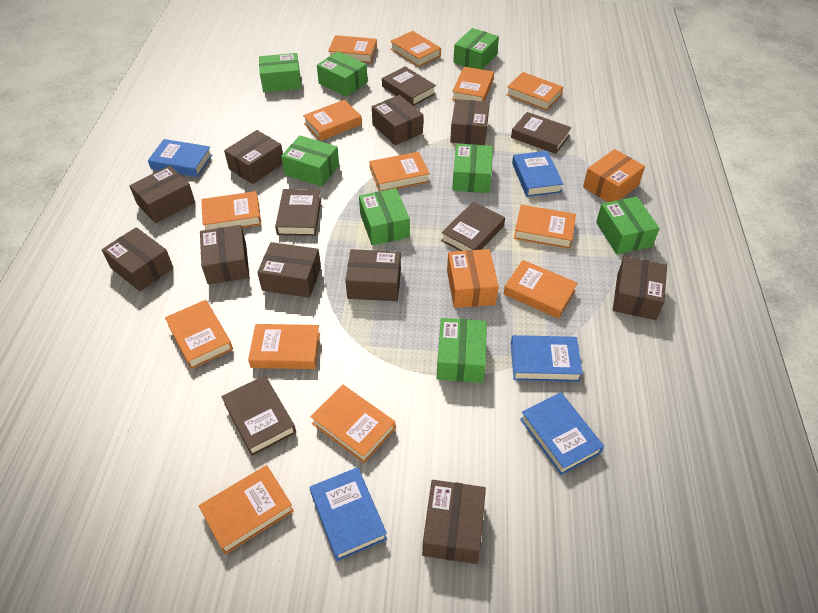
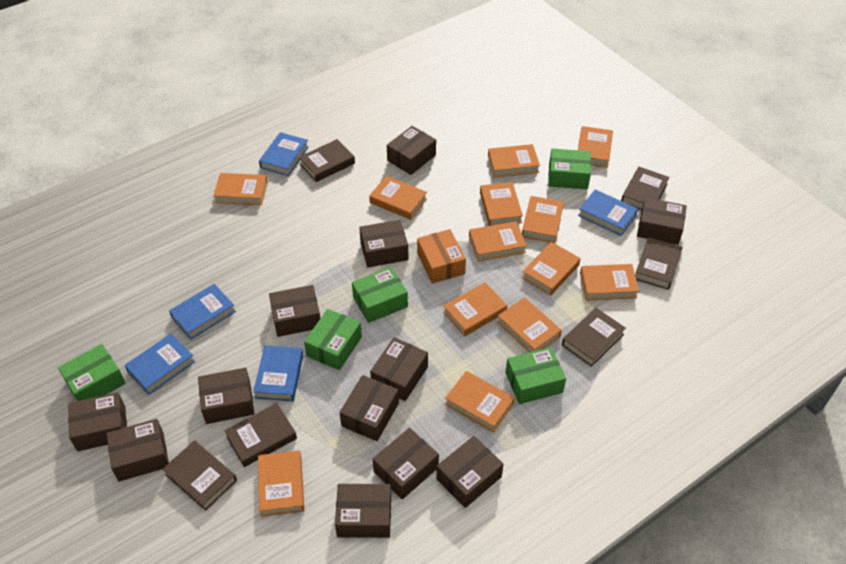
brown book: [221,375,296,456] [275,189,321,236] [382,66,436,106] [441,202,505,251] [511,112,571,154] = 5 -> [163,441,237,511] [224,403,297,467] [299,139,355,182] [562,308,626,367] [621,167,670,210] [635,237,682,290] = 6
brown box: [102,227,173,291] [129,166,195,223] [200,225,250,284] [224,130,283,184] [257,242,321,298] [345,249,401,301] [372,95,423,145] [422,480,486,564] [450,99,490,145] [613,256,667,320] = 10 -> [68,392,127,451] [107,419,169,482] [198,368,255,424] [269,285,320,337] [335,484,391,538] [339,375,399,441] [359,220,409,268] [370,337,428,401] [373,428,439,500] [387,126,436,175] [436,436,504,508] [637,197,687,245] = 12
green box: [259,53,302,93] [281,135,339,187] [317,51,368,97] [359,188,410,245] [437,318,487,383] [452,144,493,193] [453,28,499,69] [596,197,660,254] = 8 -> [58,344,126,401] [304,309,362,370] [352,267,408,323] [505,347,566,404] [548,148,591,189] = 5
orange box: [447,249,499,308] [583,149,645,202] = 2 -> [417,229,466,284] = 1

